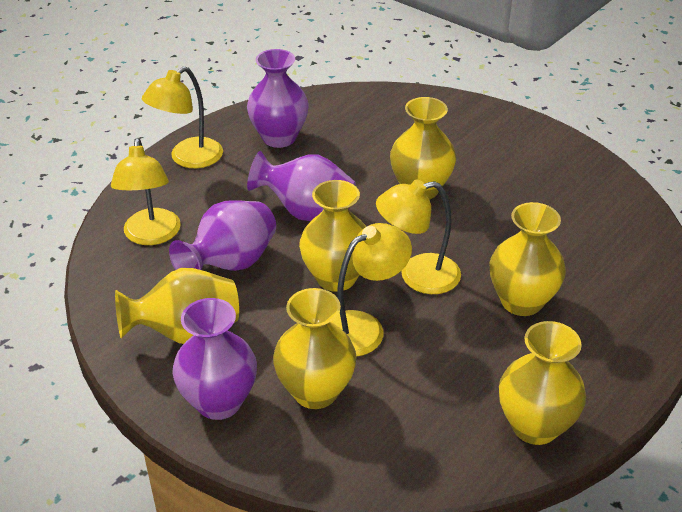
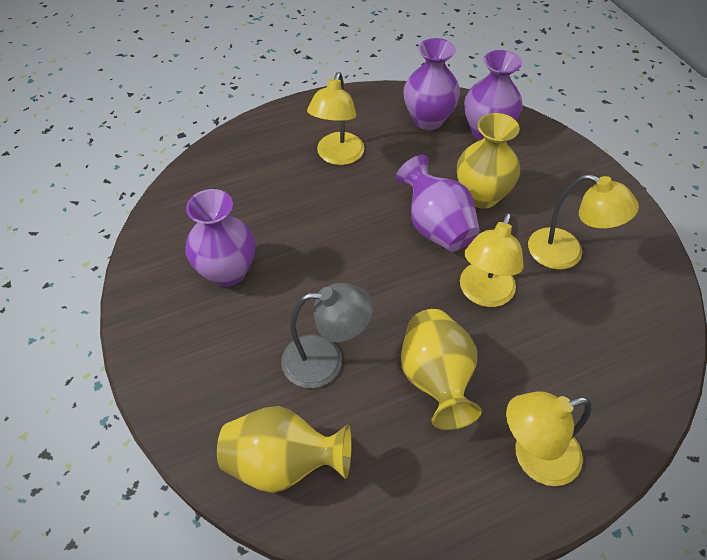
grey lamp: none = 0 -> [281,283,373,388] = 1
yellow vase: [115,268,239,344] [273,288,357,409] [299,180,366,292] [390,97,456,200] [490,202,566,316] [499,321,586,445] = 6 -> [217,406,351,493] [401,309,482,430] [457,113,520,208] = 3

